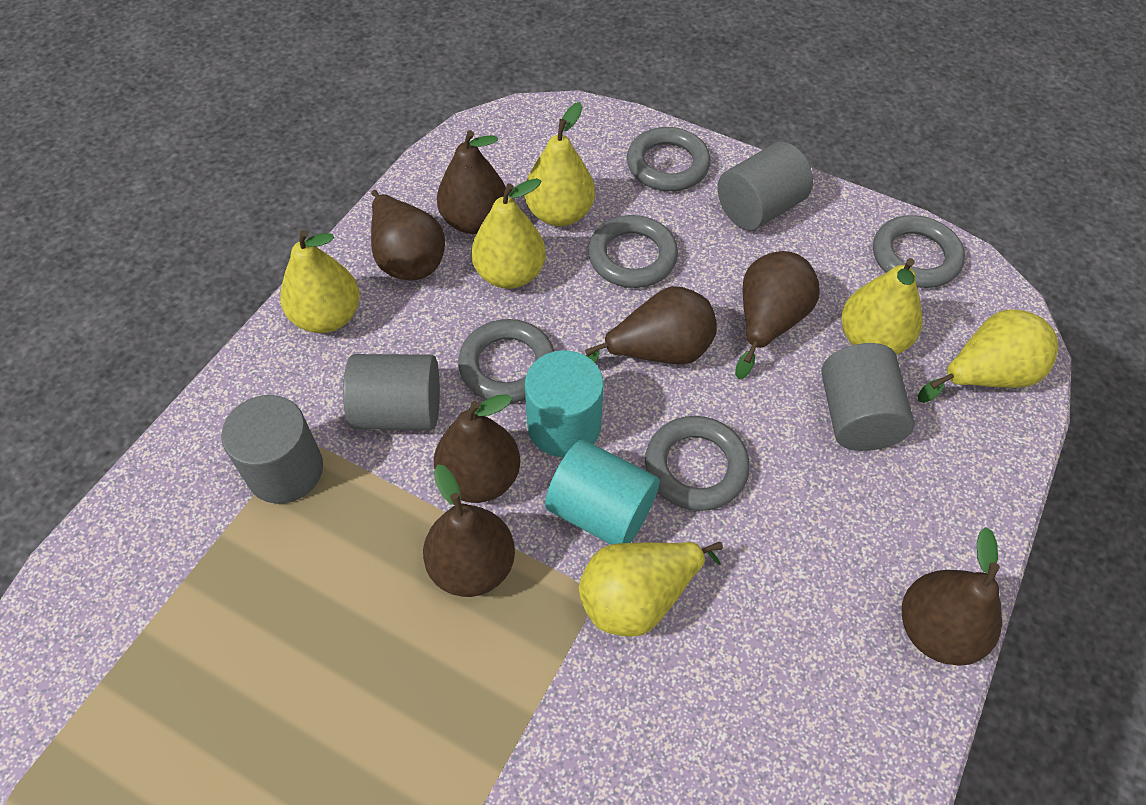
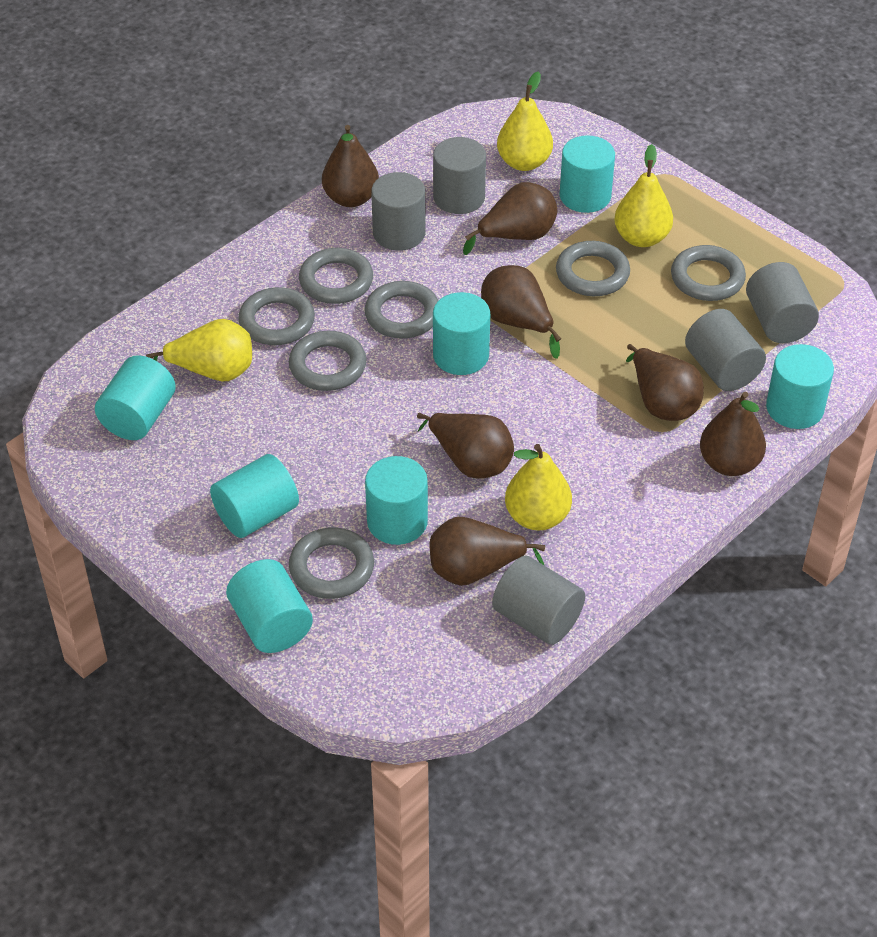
grey cylinder: [221,395,323,504] [343,354,440,430] [718,142,813,230] [821,343,915,451] = 4 -> [371,172,426,251] [433,137,486,214] [492,556,585,645] [685,309,766,391] [746,262,819,343] = 5
grey ring: [458,319,555,403] [588,215,678,288] [627,127,711,191] [645,416,750,511] [873,215,965,288] = 5 -> [238,287,315,345] [289,331,367,391] [289,527,374,599] [299,248,373,304] [364,281,438,339] [556,241,630,296] [671,245,746,301] = 7
turquoise cylinder: [525,350,604,457] [545,440,659,545] = 2 -> [95,355,176,440] [210,454,299,538] [226,559,313,653] [365,456,428,545] [433,292,490,375] [560,135,615,213] [766,344,834,429] = 7
yellow pear: [280,230,360,333] [471,178,546,289] [524,102,595,227] [579,542,723,637] [841,258,922,354] [918,310,1058,403] = 6 -> [146,319,252,381] [497,71,553,171] [505,444,572,530] [614,144,673,247] = 4

